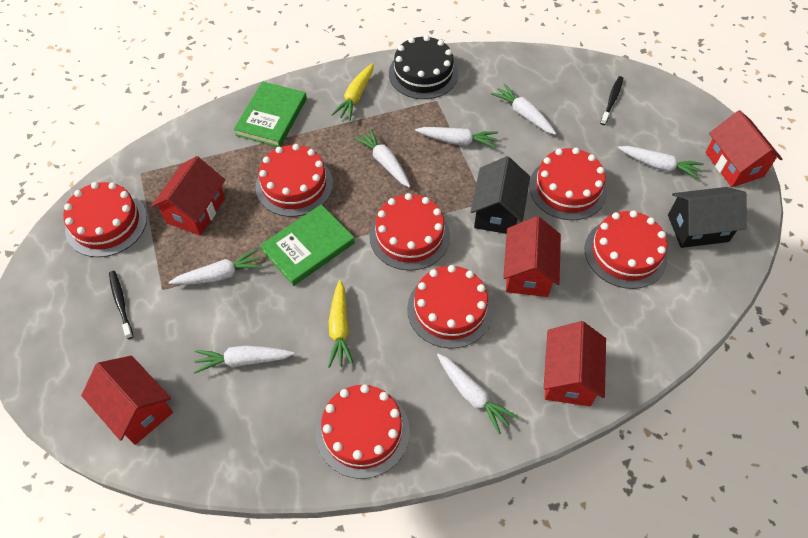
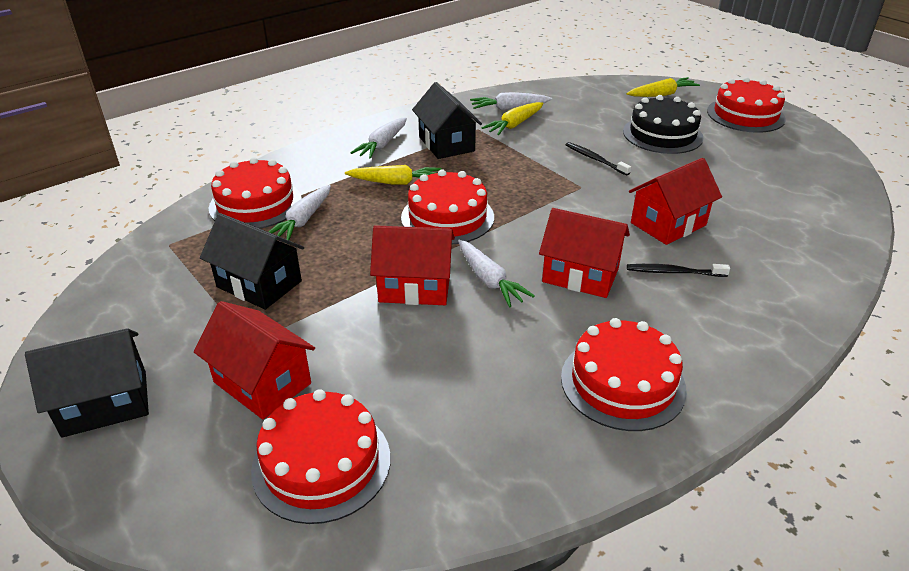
black house: [471,156,530,234] [668,187,747,248] = 2 -> [25,328,149,438] [200,213,304,310] [412,82,482,159] = 3
green book: [234,81,307,147] [260,204,355,286] = 2 -> none = 0
red cake: [63,182,147,257] [256,144,333,217] [316,384,410,479] [369,193,450,271] [407,265,493,349] [529,148,607,220] [585,210,668,289] = 7 -> [209,157,302,228] [251,389,390,524] [401,169,494,244] [561,318,687,431] [707,77,786,133] = 5
red house: [81,356,173,445] [151,156,225,235] [503,216,561,297] [544,321,606,406] [705,110,782,187] = 5 -> [194,301,315,419] [370,225,455,305] [539,208,630,298] [629,158,722,245] = 4
white carrot: [169,249,263,285] [194,346,295,374] [353,128,410,188] [415,127,498,148] [437,353,518,434] [491,84,556,135] [618,146,704,180] = 7 -> [268,185,331,240] [350,117,407,159] [458,240,535,307] [470,92,552,110] = 4
yellow carrot: [328,280,354,368] [331,64,373,121] = 2 -> [345,165,442,185] [481,102,544,135] [627,77,700,97] = 3

